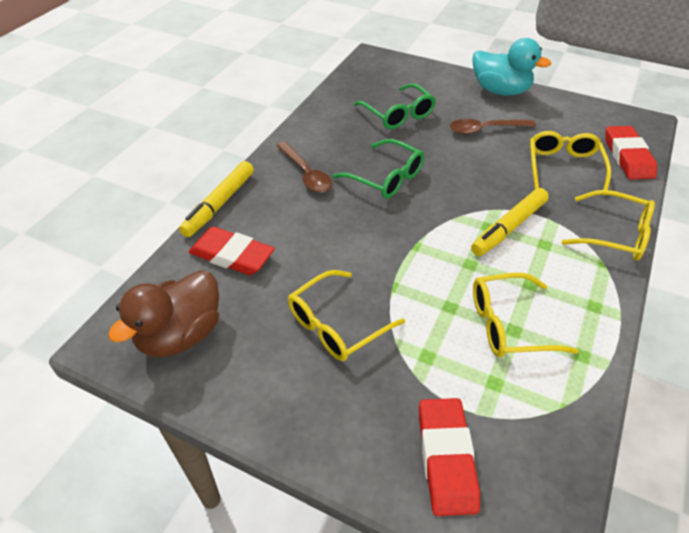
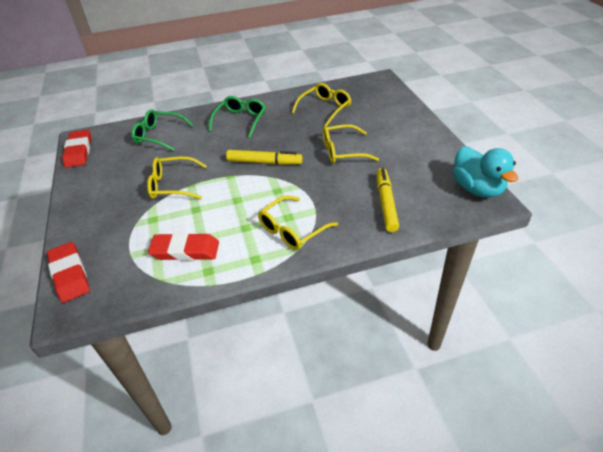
brown duck: [108,270,219,357] = 1 -> none = 0
brown spoon: [276,142,332,193] [450,119,536,134] = 2 -> none = 0

